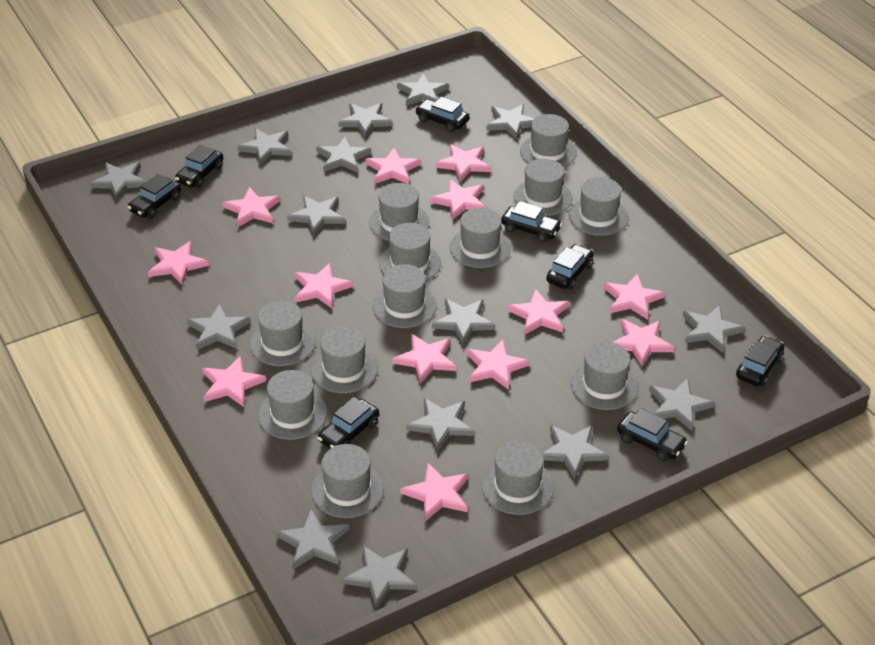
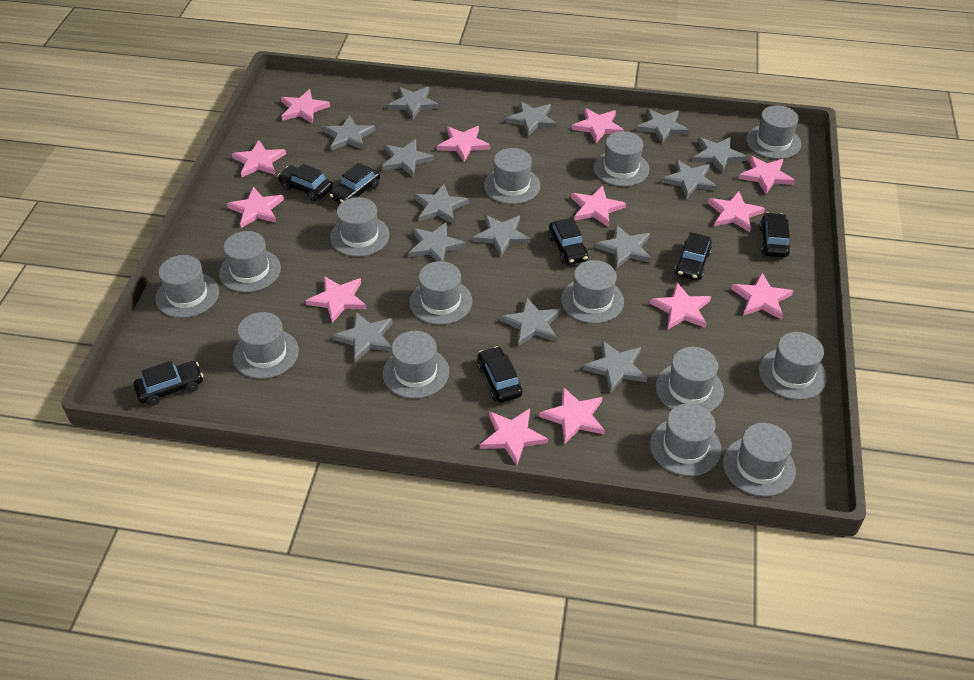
black car: [128,174,181,218] [175,145,223,188] [318,397,379,449] [415,97,470,132] [501,201,562,242] [546,244,594,289] [617,408,688,461] [736,336,785,386] = 8 -> [134,361,203,406] [278,164,333,201] [330,163,380,204] [477,346,522,403] [548,218,589,265] [675,232,712,280] [759,212,791,257] = 7
grey hat: [250,300,316,366] [258,370,328,440] [311,326,378,393] [311,444,384,518] [369,183,429,241] [373,264,437,328] [379,223,441,281] [450,208,511,268] [481,441,554,515] [514,159,573,216] [520,114,577,167] [569,177,629,236] [571,342,639,410] = 13 -> [156,255,219,318] [219,231,281,292] [233,312,299,379] [330,197,389,257] [383,331,449,399] [410,261,472,325] [484,148,540,204] [561,260,624,324] [594,131,649,187] [650,403,721,476] [656,347,724,412] [723,423,796,497] [746,105,801,159] [759,332,827,400] = 14
grey star: [90,162,146,200] [187,304,251,350] [237,128,292,165] [276,509,349,570] [287,195,346,236] [316,136,371,173] [338,103,393,138] [342,545,417,609] [397,73,449,106] [406,398,474,451] [432,299,495,345] [486,104,534,140] [542,425,609,479] [649,378,715,431] [683,305,745,353] = 15 -> [323,116,375,151] [332,312,393,362] [382,139,434,177] [388,86,439,120] [408,222,466,261] [414,184,469,224] [473,215,531,257] [500,297,561,346] [505,101,557,136] [583,340,647,394] [595,225,652,269] [636,109,689,144] [661,160,717,199] [692,137,747,174] = 14

